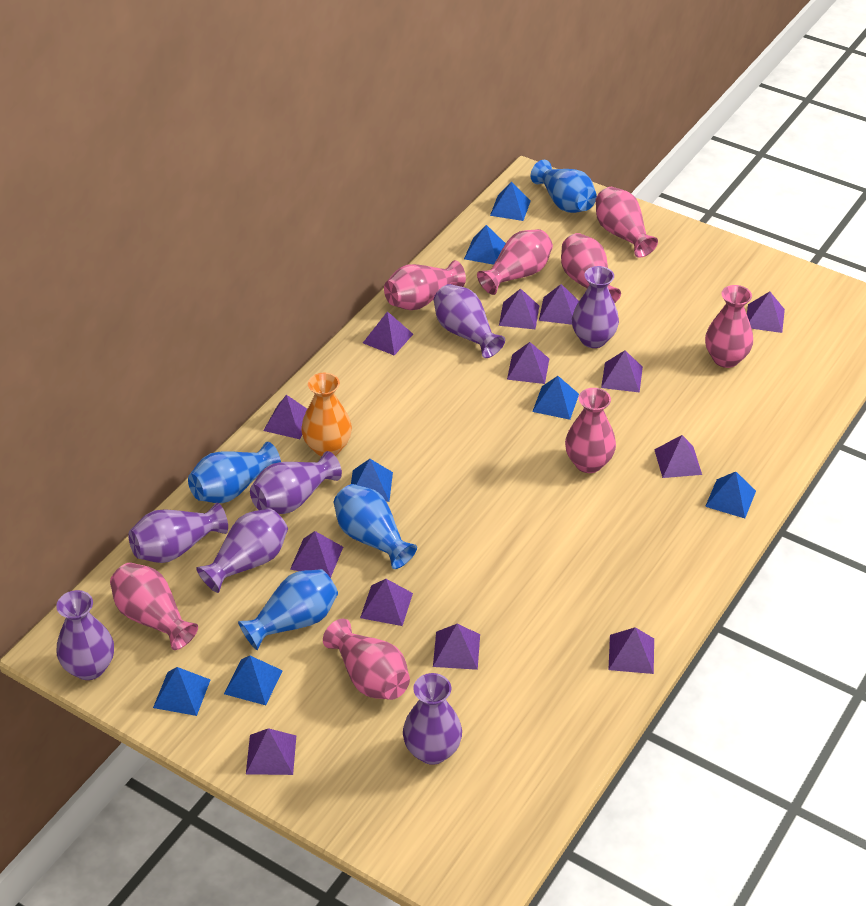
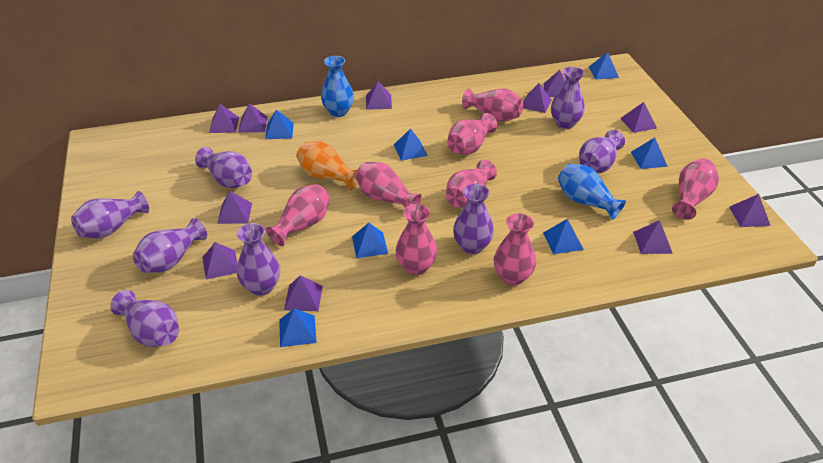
blue vase: [188,442,281,503] [238,569,338,650] [334,484,417,569] [531,160,597,213] = 4 -> [321,56,354,117] [558,164,626,220] = 2
purple pyramid: [246,728,296,775] [263,395,307,439] [290,531,343,578] [360,579,413,626] [363,311,413,356] [433,624,480,670] [499,288,539,329] [507,342,549,384] [539,284,579,325] [601,350,643,393] [608,627,654,674] [654,435,702,478] [747,292,785,333] = 13 -> [202,242,238,280] [209,104,239,133] [217,191,252,224] [238,103,268,133] [284,275,323,311] [366,81,392,110] [523,83,552,113] [544,70,566,97] [620,102,657,133] [633,220,673,254] [729,194,771,227] = 11
purple vase: [56,590,114,680] [128,503,228,563] [196,508,288,593] [250,451,342,514] [403,673,462,765] [434,284,505,358] [572,266,619,348] = 7 -> [71,191,149,239] [110,290,179,347] [133,218,207,273] [195,147,252,188] [237,223,280,296] [453,184,494,254] [551,67,585,129] [579,130,625,173] = 8

